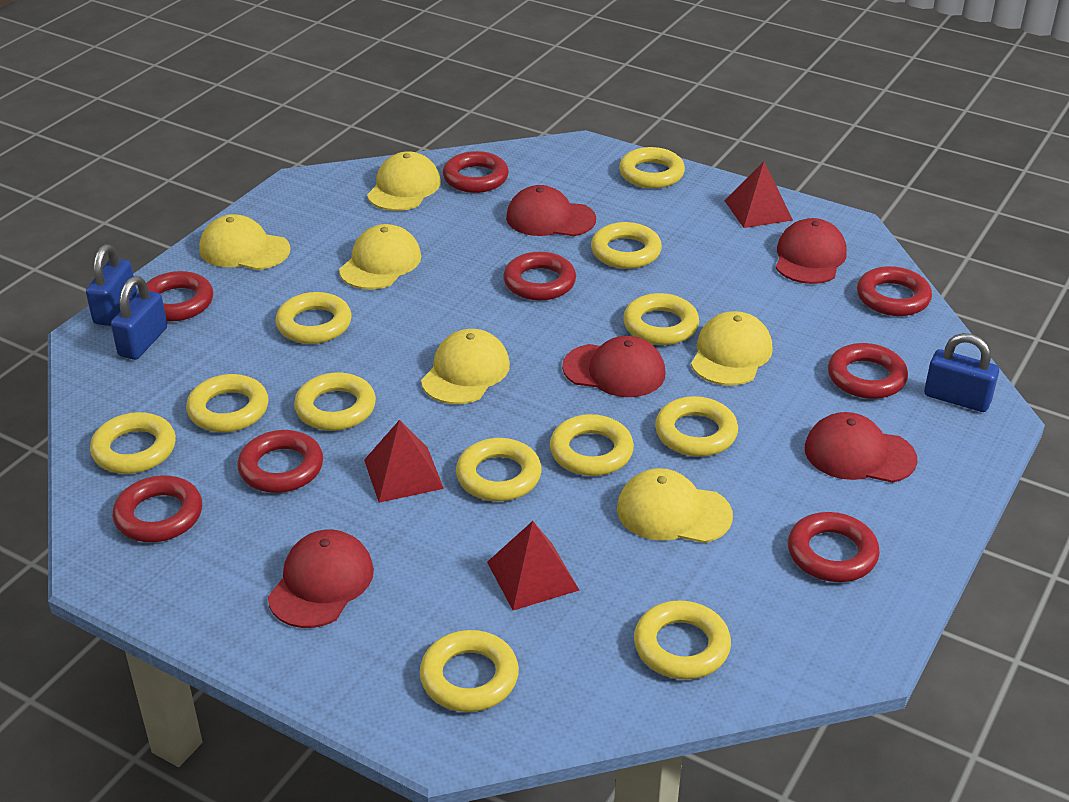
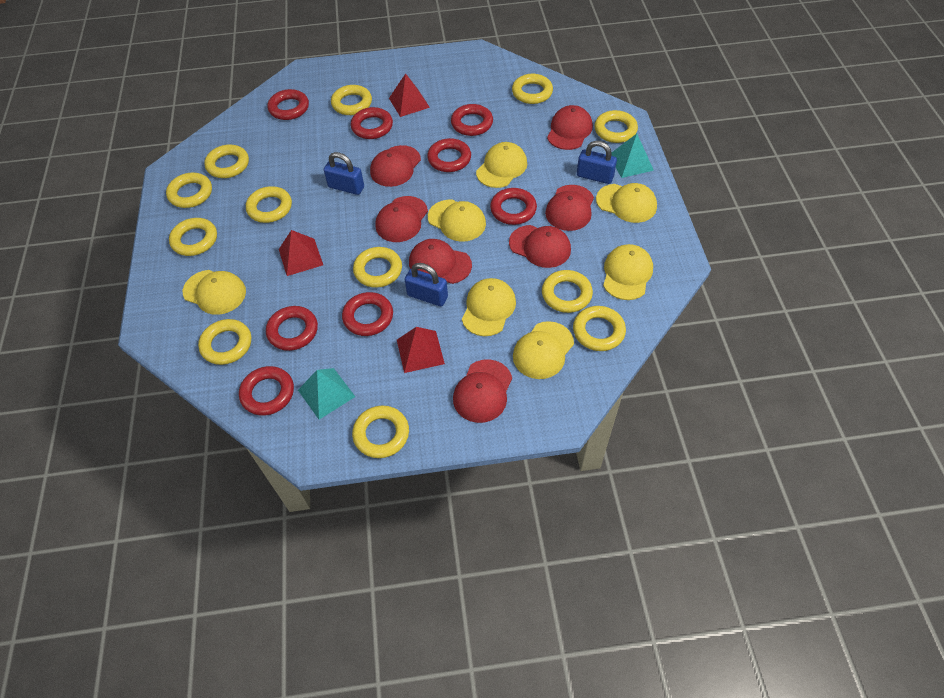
red cap: [268,529,374,628] [506,185,596,236] [562,336,666,397] [776,218,847,284] [805,412,918,483] = 5 -> [370,145,421,187] [375,196,428,242] [409,239,472,284] [453,359,512,423] [509,225,571,268] [545,185,594,231] [547,105,593,150] = 7
turquoise pyramid: none = 0 -> [298,368,355,420] [611,134,654,178] = 2
yellow cap: [199,214,290,270] [339,224,421,290] [367,151,441,211] [421,329,510,404] [617,468,733,543] [691,311,773,386] = 6 -> [183,270,246,315] [428,200,486,242] [462,278,516,336] [476,142,527,188] [513,321,574,379] [596,183,657,223] [603,244,653,300] = 7

